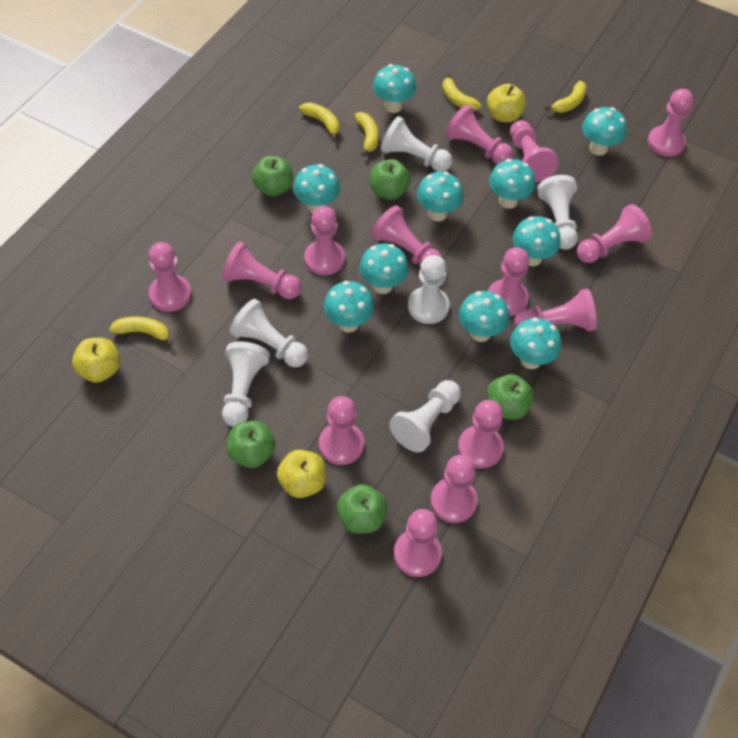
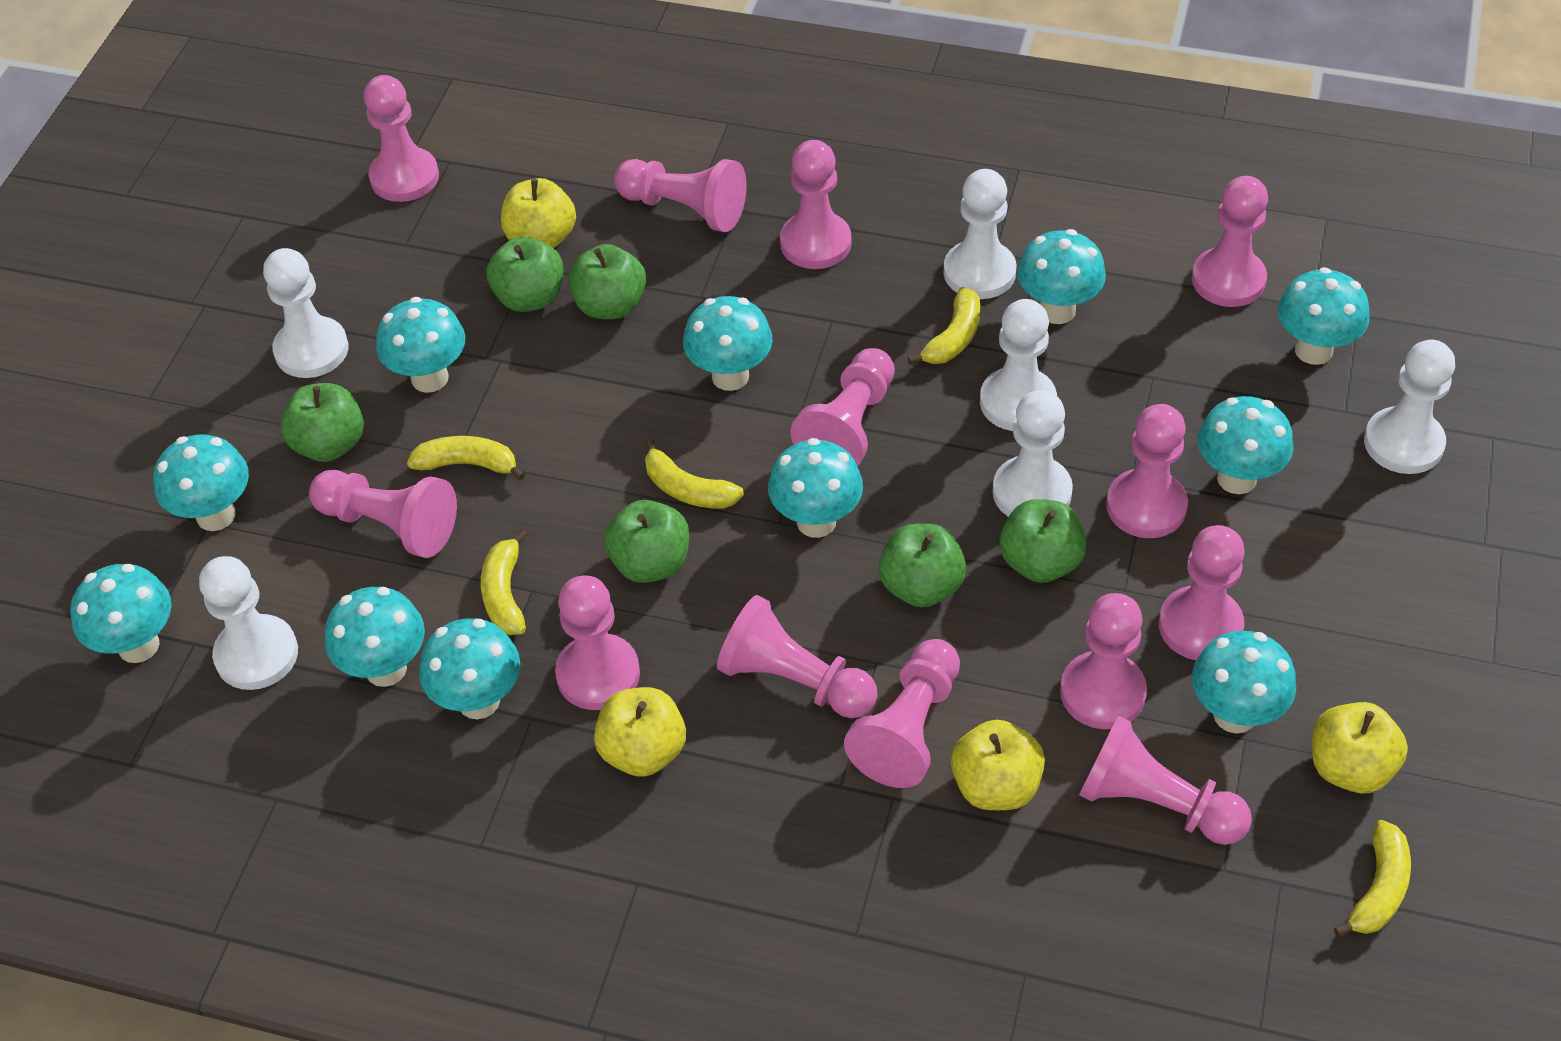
green apple: [226,421,275,468] [252,156,293,196] [337,484,387,534] [370,159,411,200] [487,374,534,420] = 5 -> [280,383,364,462] [486,237,563,312] [568,244,646,319] [604,500,689,583] [879,524,966,607] [999,499,1087,583] = 6
pink pawn: [149,242,191,312] [222,242,301,299] [304,206,345,275] [319,396,364,465] [371,205,442,266] [394,509,442,577] [430,455,478,523] [445,105,514,164] [458,400,504,468] [488,247,529,316] [510,120,559,182] [514,289,597,331] [577,204,652,263] [647,89,693,157] = 14 -> [309,470,457,558] [364,75,439,202] [555,575,640,710] [614,159,747,232] [717,595,877,719] [780,140,851,269] [791,348,895,466] [844,639,960,788] [1060,593,1147,729] [1079,715,1252,845] [1106,404,1188,538] [1159,525,1245,660] [1192,176,1268,307] = 13
turquoise mushroom: [293,164,340,213] [324,281,374,332] [359,243,409,294] [373,64,416,113] [417,171,464,221] [459,291,509,342] [489,159,535,209] [510,317,561,369] [513,216,561,266] [582,107,627,156] = 10 -> [71,564,171,663] [153,434,249,531] [325,587,425,687] [376,297,465,393] [419,618,520,719] [683,296,772,391] [768,438,863,538] [1017,229,1106,324] [1192,630,1296,733] [1198,396,1293,494] [1278,267,1369,365] = 11
yellow apple: [72,338,120,383] [277,450,326,498] [487,84,526,122] = 3 -> [501,178,576,248] [594,687,686,777] [951,720,1045,810] [1312,702,1408,793] = 4

